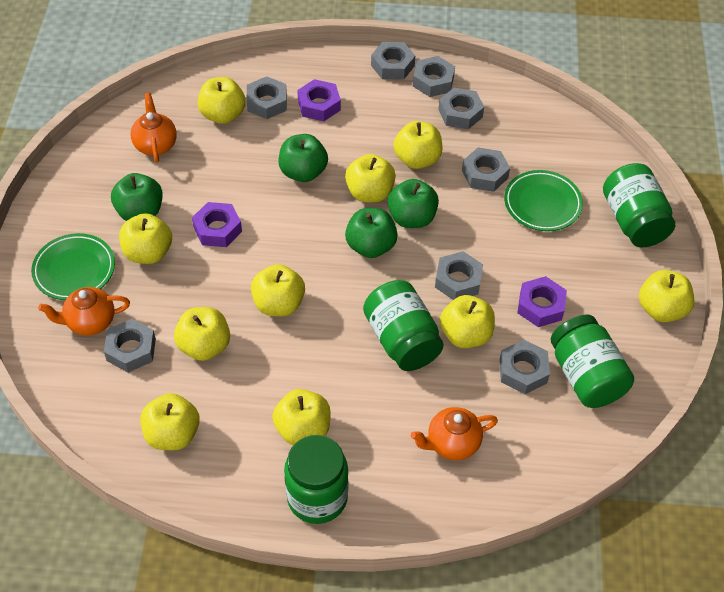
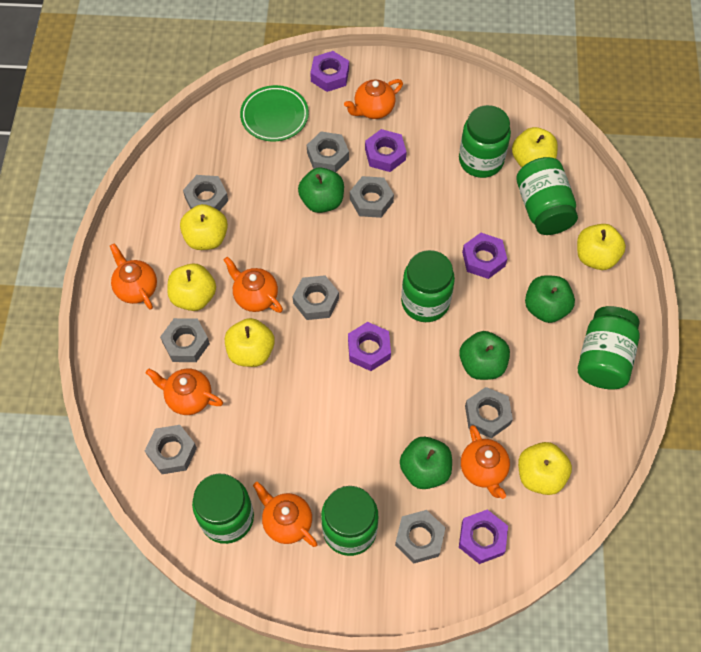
green jar: [284,435,349,524] [363,280,443,371] [551,314,634,408] [603,163,675,247] = 4 -> [192,473,254,544] [321,486,378,556] [401,250,455,322] [459,105,511,178] [516,157,578,235] [578,306,640,389] = 6
green plate: [31,233,115,300] [504,170,583,231] = 2 -> [240,85,309,141] = 1
orange teapot: [38,287,130,336] [131,93,177,163] [411,407,498,460] = 3 -> [110,243,157,310] [146,368,223,415] [224,257,283,313] [253,482,317,547] [344,79,403,119] [461,425,510,499] = 6
purple nut: [192,202,242,247] [297,79,341,121] [517,276,567,327] = 3 -> [310,51,349,92] [348,322,391,371] [365,129,407,172] [459,510,508,564] [462,233,507,279] = 5
yellow apple: [119,213,172,264] [140,393,200,450] [174,307,230,361] [198,77,246,124] [251,264,305,316] [272,389,331,445] [345,154,396,203] [393,121,443,169] [440,295,495,348] [639,270,694,322] = 10 -> [167,263,216,311] [180,204,228,250] [225,318,275,367] [512,127,558,167] [518,442,572,495] [577,224,626,270] = 6

